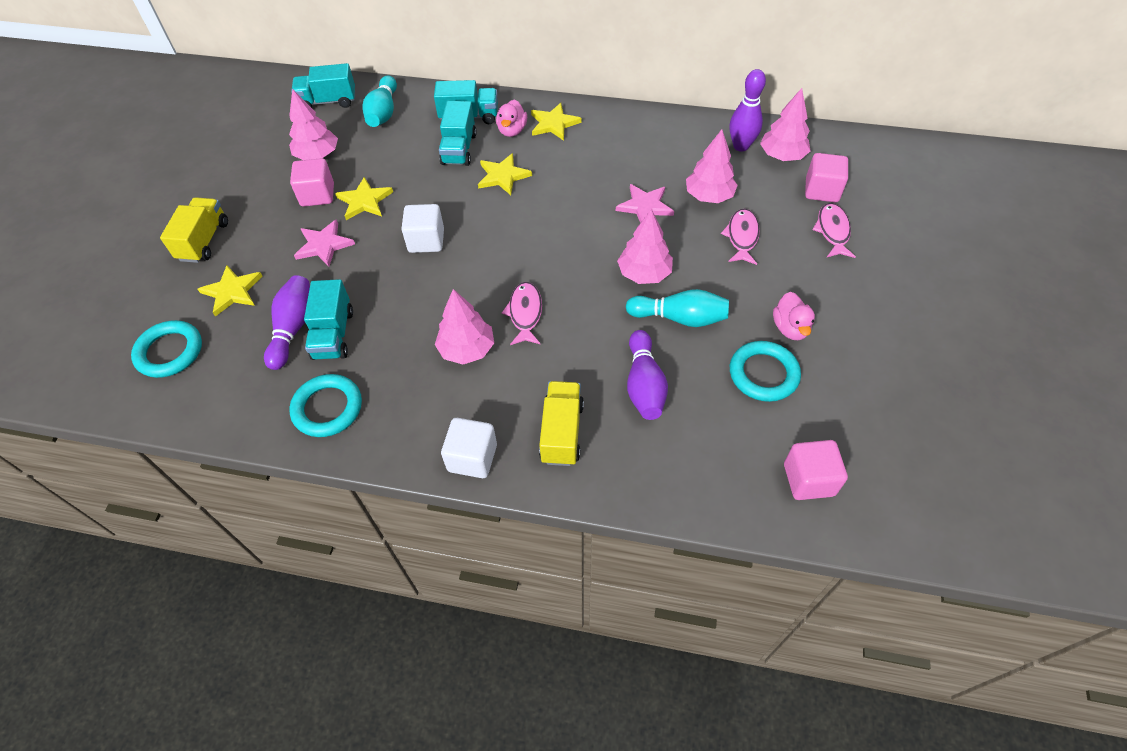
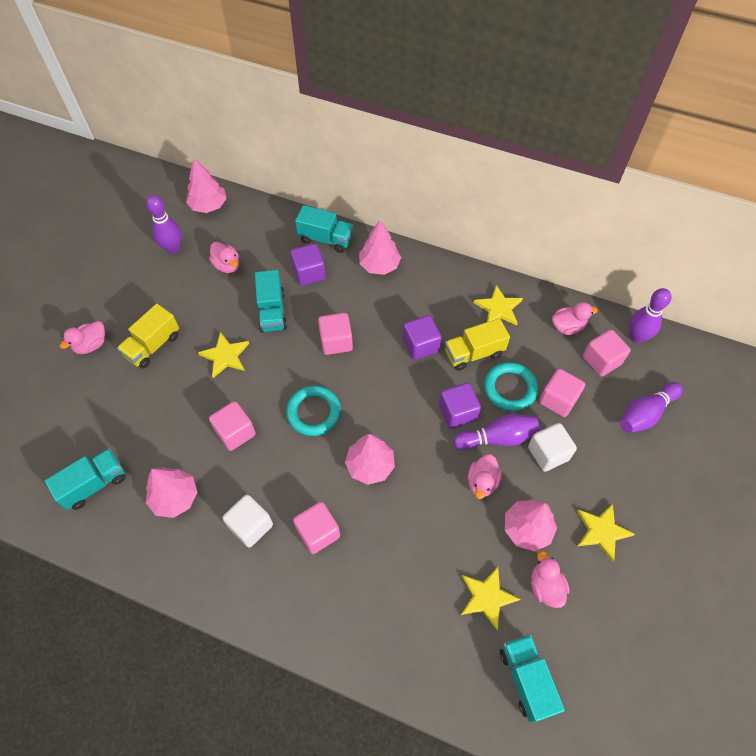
pink cube: [290,158,334,206] [784,440,848,500] [805,153,848,202] = 3 -> [209,401,256,451] [293,502,340,554] [318,313,353,355] [539,369,585,417] [583,330,631,377] = 5
pink duck: [496,100,527,137] [773,292,815,340] = 2 -> [60,321,105,354] [209,242,239,273] [468,454,502,499] [531,551,569,608] [552,302,598,335] = 5
pink fish: [502,282,542,345] [721,209,760,265] [812,203,856,258] = 3 -> none = 0
pink star: [294,219,355,267] [616,184,674,223] = 2 -> none = 0
purple bowling pin: [264,275,310,370] [627,330,668,420] [730,69,766,152] = 3 -> [146,195,182,254] [453,414,540,450] [620,382,683,433] [629,288,672,343] = 4
purple cube: none = 0 -> [290,244,326,286] [403,315,442,360] [439,383,481,429] = 3
turquoise bowling pin: [362,76,397,127] [626,289,729,327] = 2 -> none = 0
turquoise ring: [131,320,202,378] [289,374,362,437] [730,341,801,402] = 3 -> [286,386,341,436] [484,362,538,411] = 2

